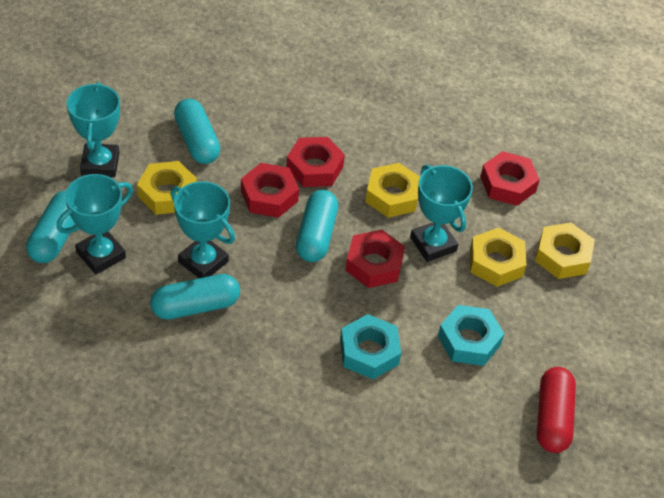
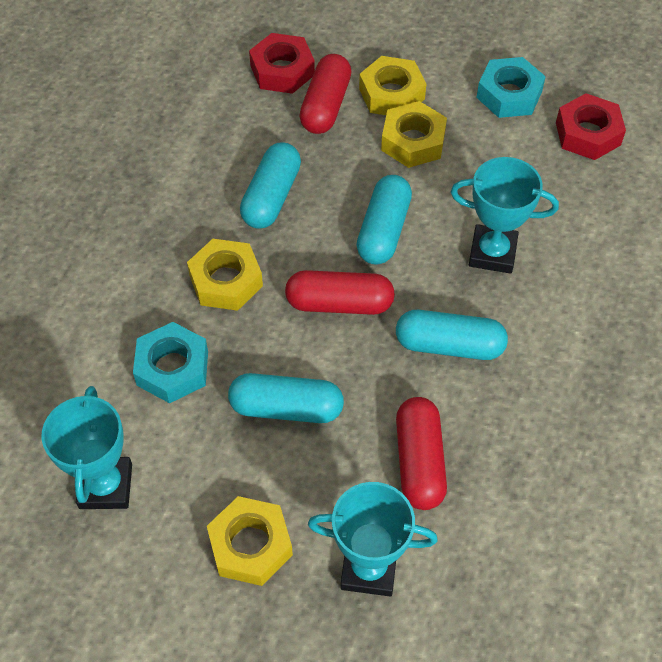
red capsule: [537,367,576,453] = 1 -> [285,270,395,315] [299,54,351,134] [396,397,447,510] = 3
red nut: [241,163,299,218] [286,137,345,187] [345,230,405,288] [480,151,540,206] = 4 -> [249,33,315,94] [556,93,626,160] = 2
turquoise trophy: [56,174,133,274] [67,82,120,177] [170,181,235,278] [410,165,473,262] = 4 -> [42,386,132,509] [308,482,438,597] [451,157,559,274] = 3

